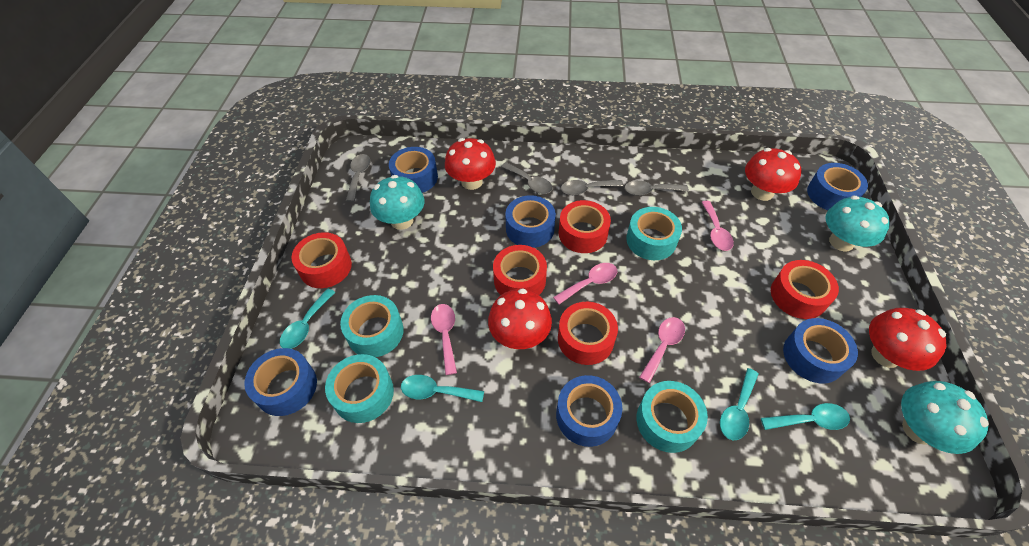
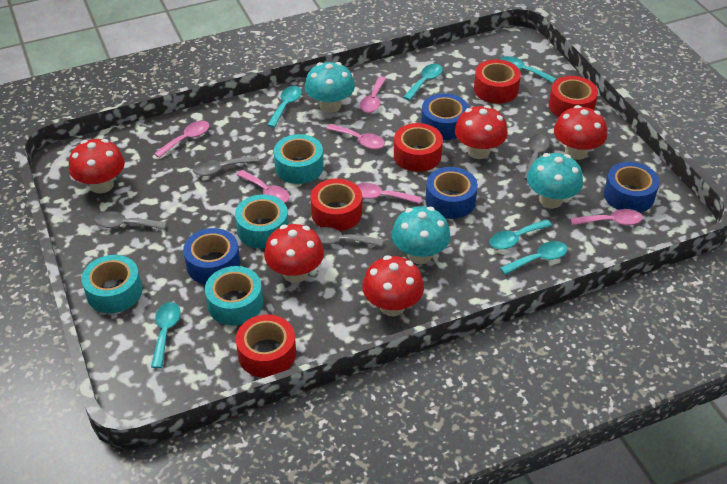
blue tape: [244,348,317,416] [389,147,438,193] [505,195,556,248] [556,375,622,447] [783,318,858,383] [807,163,868,210] = 6 -> [183,228,240,284] [421,93,469,140] [425,167,478,219] [604,162,660,213] = 4
pink spoon: [431,304,457,375] [553,263,617,304] [639,317,685,383] [702,201,734,251] = 4 -> [154,121,209,158] [237,170,289,203] [326,124,385,149] [357,183,422,204] [360,76,386,113] [570,209,643,225] = 6
red mushroom: [445,138,496,190] [488,289,552,349] [745,148,801,201] [869,308,947,371] = 4 -> [69,139,125,193] [264,224,324,283] [362,255,424,316] [455,105,508,159] [554,105,607,160] = 5
turquoise spoon: [280,288,335,349] [401,375,484,402] [720,368,759,440] [761,403,850,430] = 4 -> [151,302,181,368] [267,86,302,128] [403,64,443,101] [490,219,552,250] [500,56,556,83] [500,241,568,275] = 6

